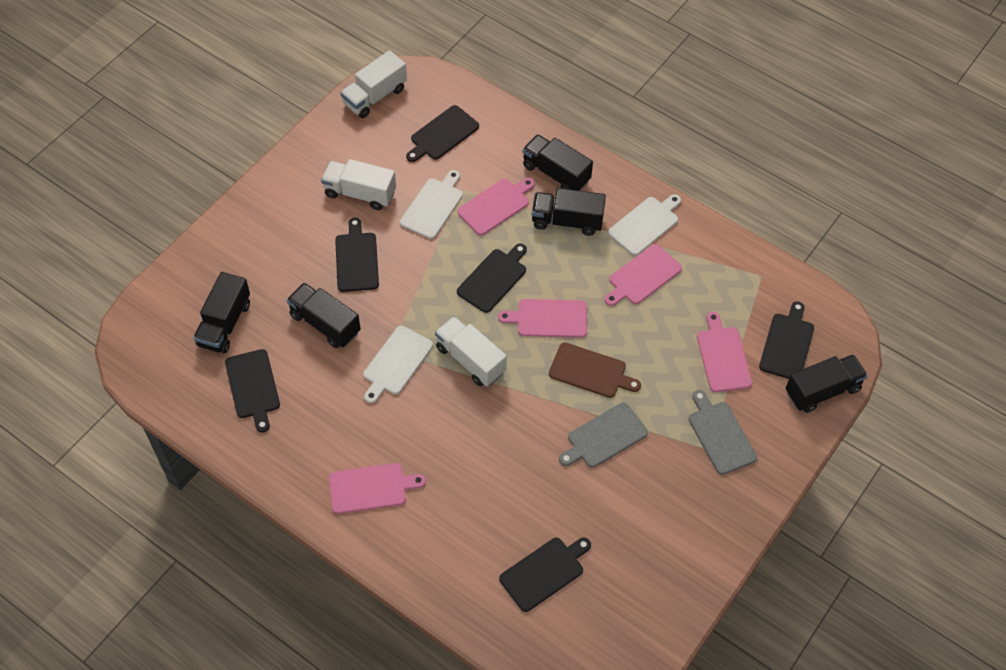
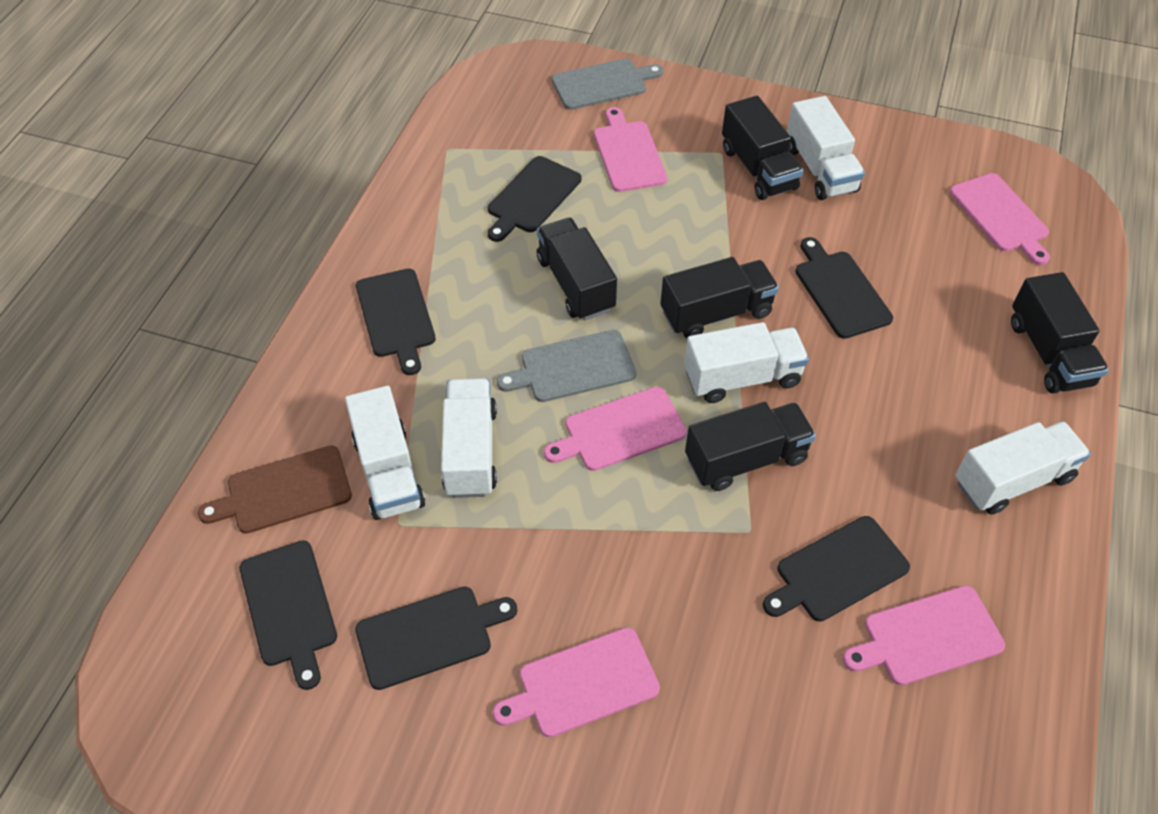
white cutting board: [363,326,433,403] [400,170,463,239] [608,194,681,256] = 3 -> none = 0
white truck: [321,159,396,210] [340,50,407,118] [435,316,507,386] = 3 -> [345,386,425,520] [441,378,497,498] [684,322,809,403] [787,96,865,200] [955,421,1091,515] = 5

